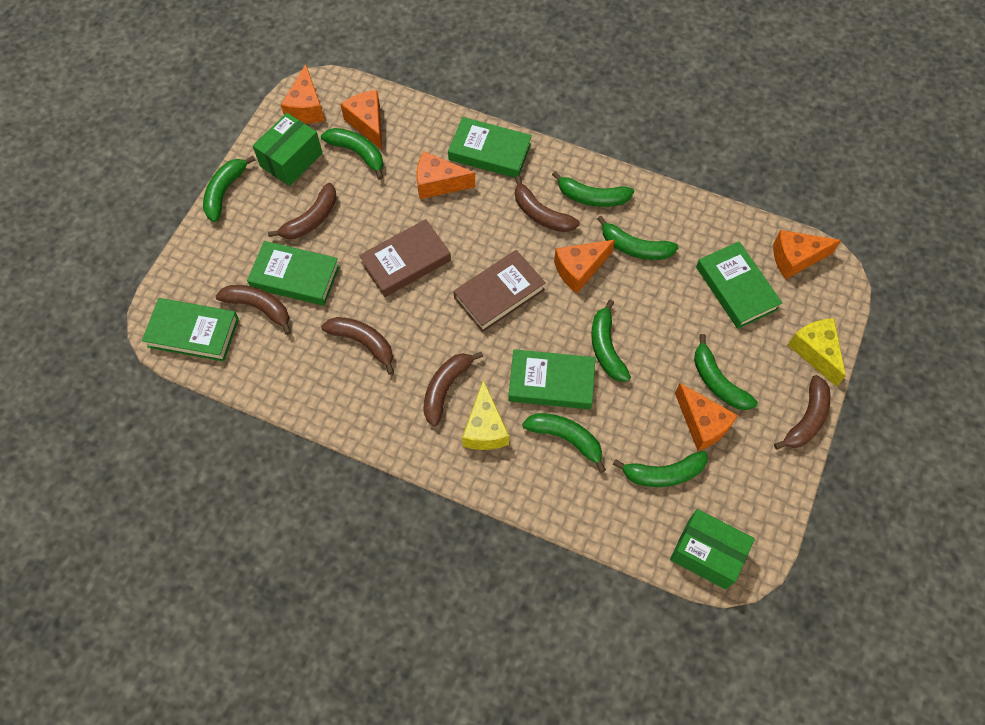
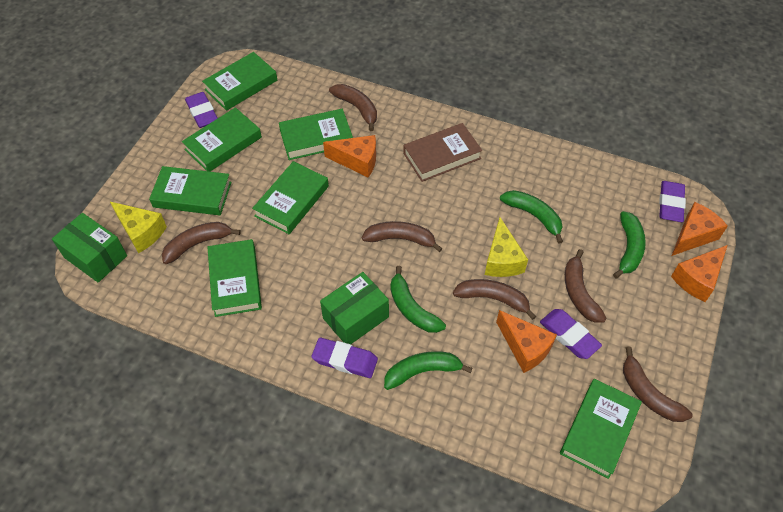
brown book: [359,219,451,297] [454,250,546,332] = 2 -> [403,123,482,182] = 1
green banana: [203,156,255,222] [321,128,383,180] [522,413,606,473] [552,171,634,207] [591,299,631,381] [597,216,679,260] [613,451,708,487] [694,334,758,410] = 8 -> [384,351,472,390] [390,266,446,333] [500,190,563,244] [613,211,646,278] = 4
green book: [142,298,239,362] [247,241,340,306] [448,117,532,178] [508,349,595,409] [696,241,782,329] = 5 -> [149,166,232,215] [182,107,262,172] [202,52,277,111] [207,239,262,317] [252,161,329,234] [279,109,353,160] [560,379,642,479] = 7
orange cheese: [281,64,325,123] [340,90,382,150] [417,151,476,199] [554,240,615,293] [675,383,738,451] [773,230,841,280] = 6 -> [323,135,376,177] [496,310,557,373] [671,245,728,302] [672,202,728,256] = 4
purple eraser: none = 0 -> [185,92,218,128] [311,338,378,378] [540,309,602,359] [659,181,686,222] = 4

